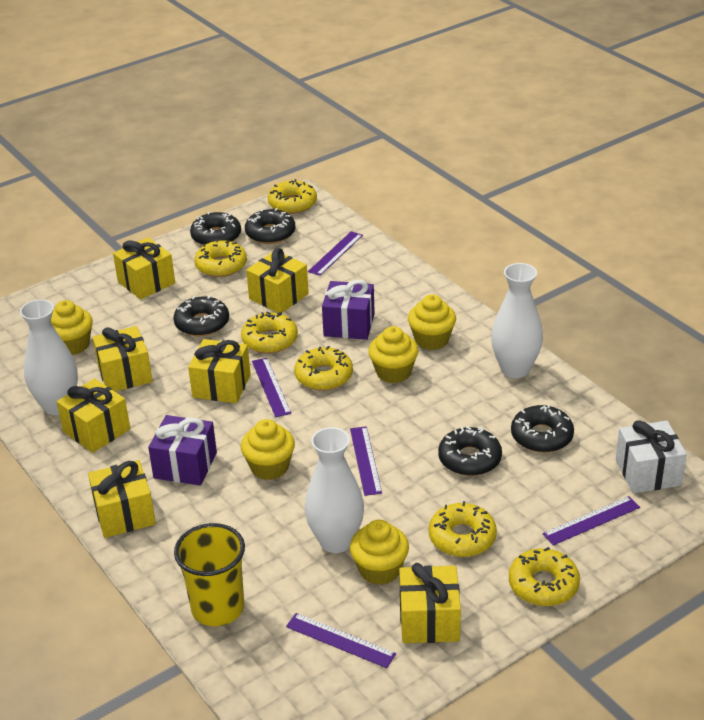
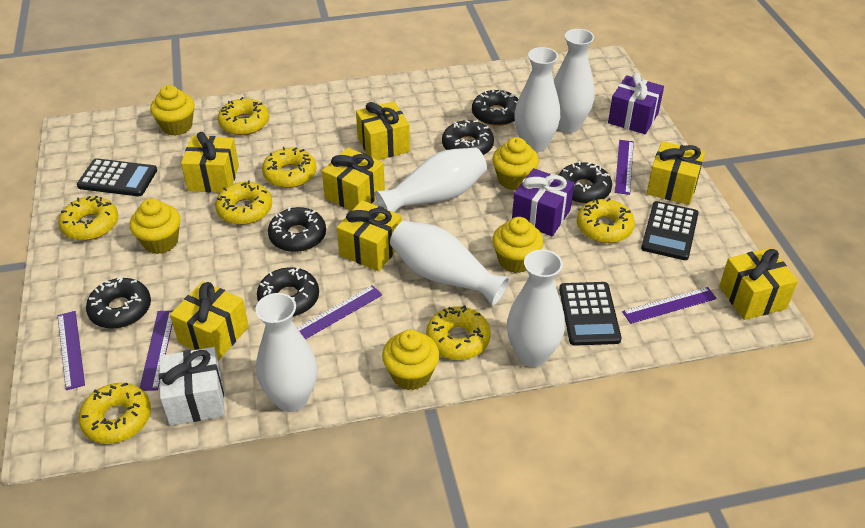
black calculator: none = 0 -> [77,158,157,196] [559,282,622,346] [641,201,699,260] = 3
black donut: [173,295,229,336] [190,212,241,245] [245,208,295,244] [438,426,502,476] [511,404,574,453] = 5 -> [86,276,151,329] [257,267,319,316] [268,207,326,252] [442,120,494,155] [472,89,518,126] [559,161,612,204] = 6
white vase: [20,299,78,415] [305,427,364,553] [491,263,543,378] = 3 -> [255,293,317,412] [375,148,487,212] [390,221,510,306] [507,249,565,367] [514,47,560,153] [554,29,595,133] = 6
yellow cup: [174,523,245,626] = 1 -> none = 0
yellow donut: [194,239,247,277] [241,311,298,354] [268,179,317,214] [294,346,353,391] [429,501,497,557] [509,547,580,606] = 6 -> [58,196,118,240] [79,382,151,444] [215,180,272,225] [218,97,269,135] [262,147,316,188] [426,305,491,360] [577,198,635,243] = 7

